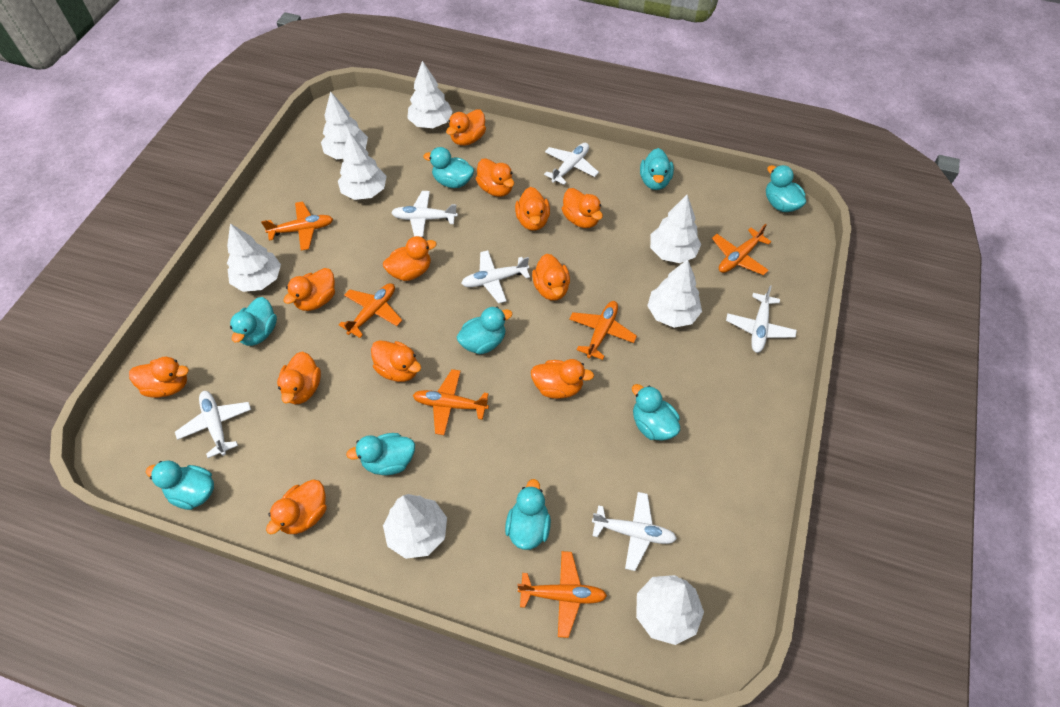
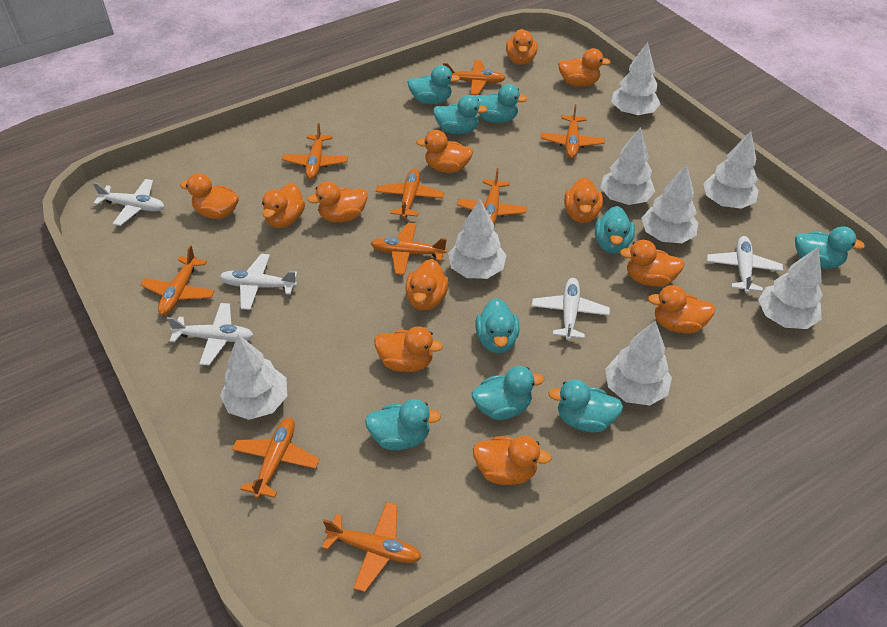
orange plane: [261,201,333,251] [339,283,402,338] [413,369,489,435] [517,551,607,638] [569,301,637,360] [712,224,771,275] = 6 -> [140,245,215,315] [232,417,319,498] [282,123,348,180] [322,502,421,592] [371,222,447,275] [376,168,444,218] [443,60,505,95] [457,168,527,224] [541,104,605,159] = 9
white plane: [175,391,251,458] [391,191,458,237] [461,250,530,304] [544,143,599,185] [592,492,677,571] [726,285,797,353] = 6 -> [93,179,164,226] [167,303,253,365] [219,254,297,310] [532,278,610,341] [707,236,783,293] = 5

